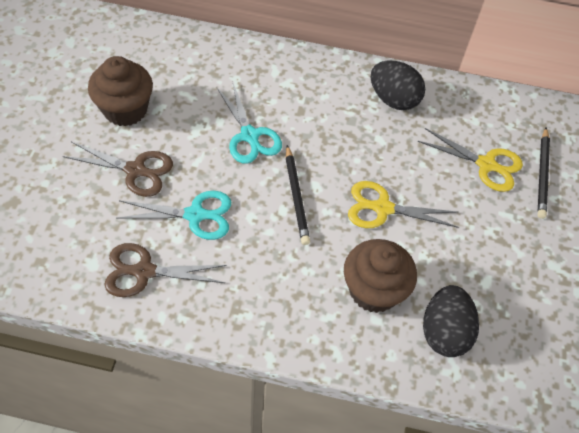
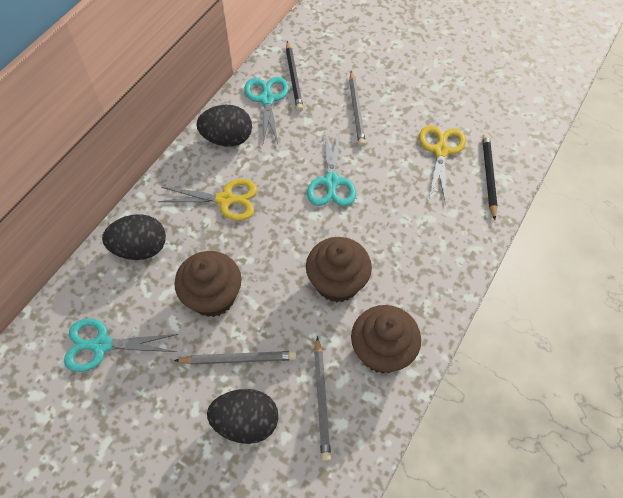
black egg: [371,60,425,110] [423,285,479,357] = 2 -> [102,214,166,260] [196,105,252,147] [207,389,278,444] = 3
brown cupcake: [88,56,153,126] [344,239,417,313] = 2 -> [174,251,242,317] [306,237,372,302] [351,305,421,374] = 3
brown scissors: [63,142,173,197] [104,243,227,297] = 2 -> none = 0
grey pencil: none = 0 -> [174,351,296,365] [314,336,331,462] [349,71,366,146] = 3
turquoise scissors: [116,191,231,240] [216,81,282,164] = 2 -> [64,318,178,372] [244,77,289,147] [307,130,356,206] = 3

